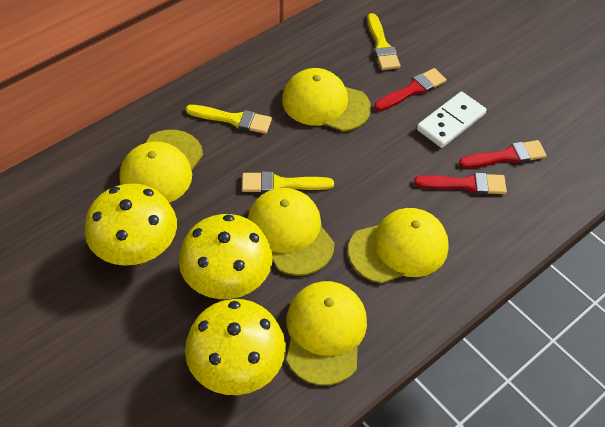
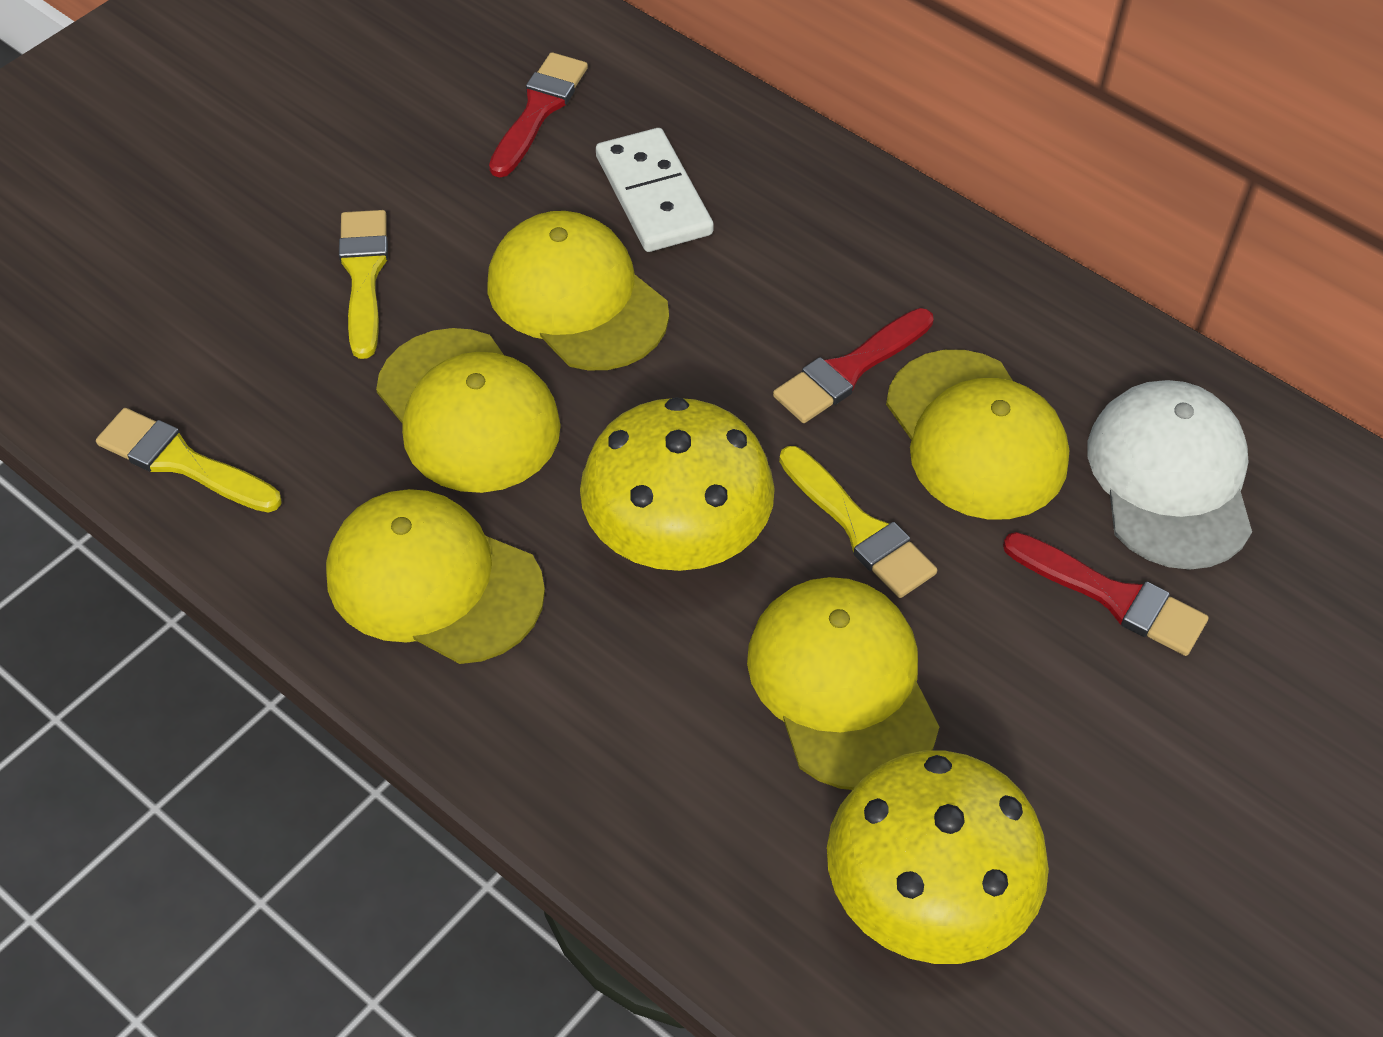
white cap: none = 0 -> [1087,380,1252,570] = 1
yellow mushroom: [85,183,177,266] [179,214,272,299] [185,299,286,395] = 3 -> [580,397,775,571] [827,750,1049,964] = 2

